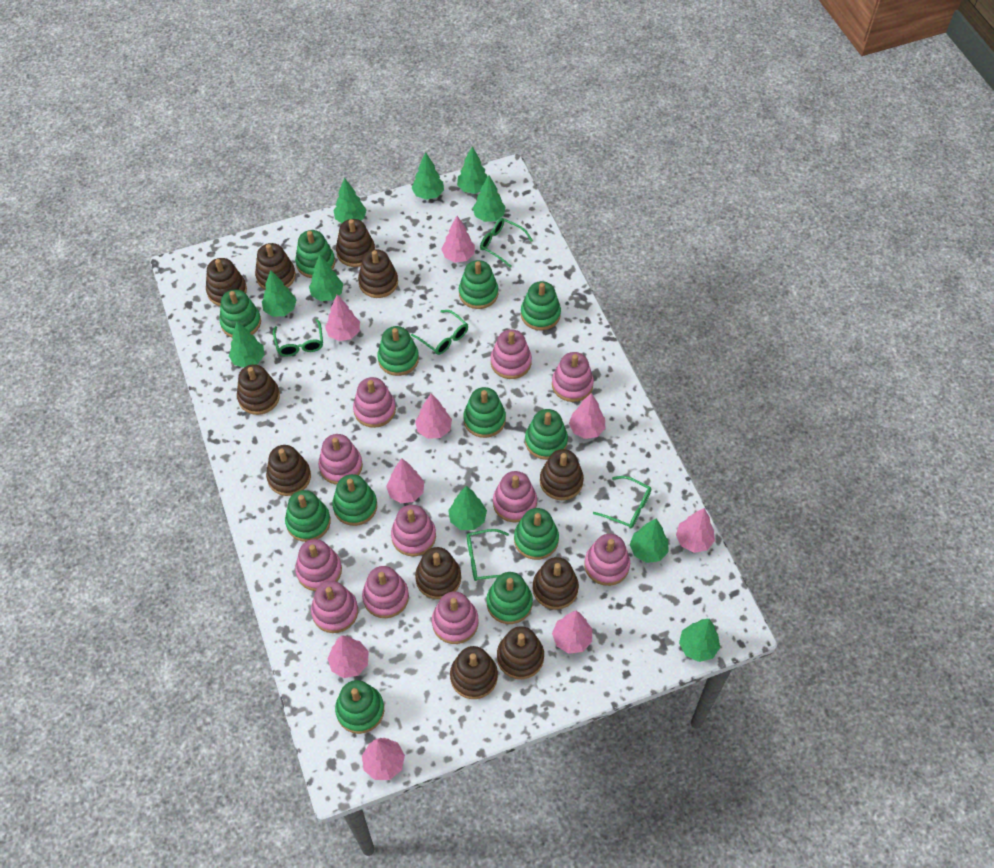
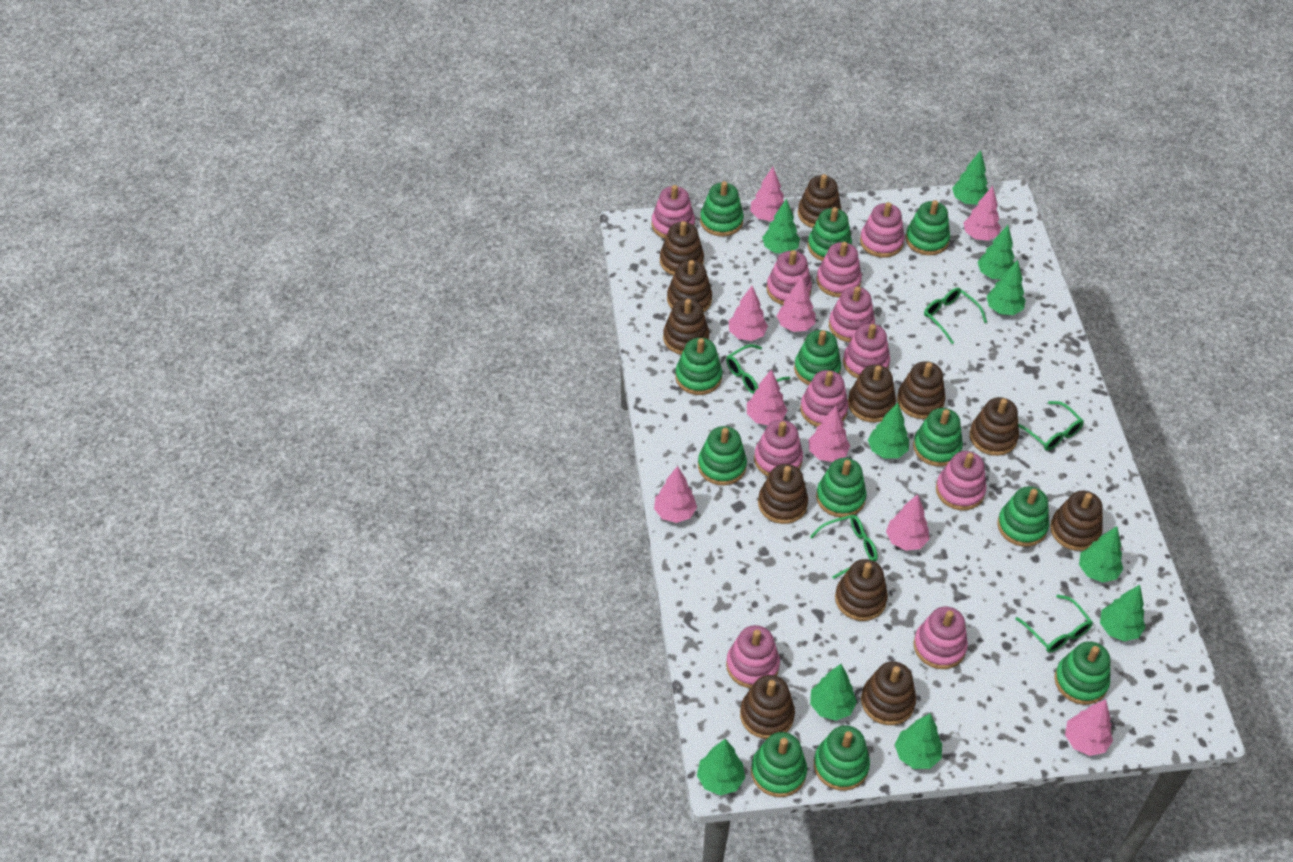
brown stacking toy: [206,258,247,306] [237,365,280,415] [255,243,296,289] [266,445,311,496] [336,219,375,267] [358,249,398,298] [415,547,461,599] [450,646,498,699] [497,626,544,679] [533,557,579,610] [540,449,584,500] = 11 -> [660,221,704,275] [663,299,709,355] [667,260,712,312] [740,675,795,739] [758,464,808,524] [798,174,841,228] [835,559,888,621] [848,365,896,422] [861,661,916,725] [897,361,946,419] [969,397,1019,456] [1050,491,1103,551] = 12

